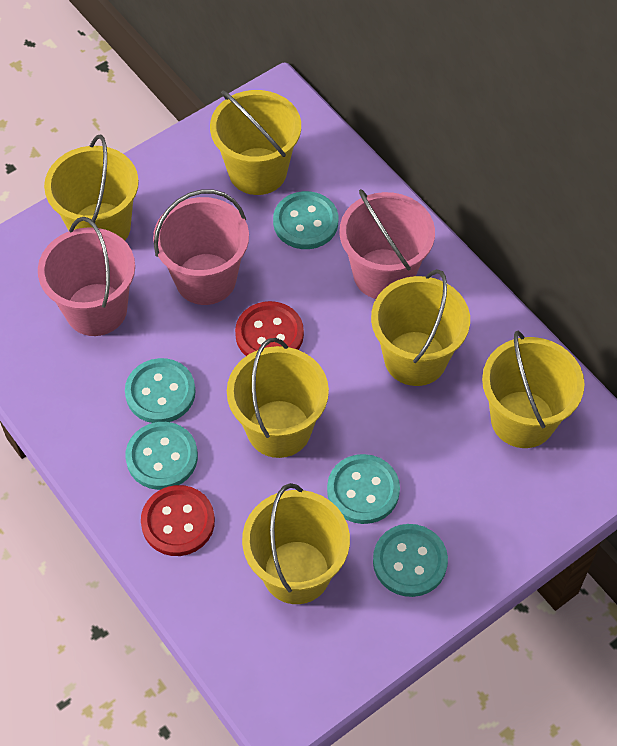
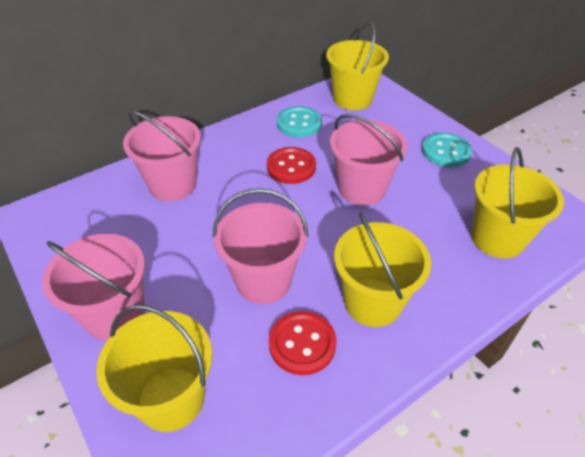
pink bucket: [38,217,135,336] [153,189,249,305] [339,189,435,299] = 3 -> [42,234,145,341] [123,110,201,201] [213,188,309,304] [330,114,407,206] = 4
turquoise button: [125,358,196,423] [125,422,198,490] [273,191,338,249] [327,454,400,524] [373,524,448,597] = 5 -> [277,106,322,138] [422,133,472,168] = 2
yellow bucket: [44,135,139,241] [210,90,301,195] [227,338,329,458] [242,483,350,604] [371,269,470,386] [482,331,585,448] = 6 -> [96,305,212,432] [326,22,389,110] [334,213,431,327] [471,147,564,258] = 4

